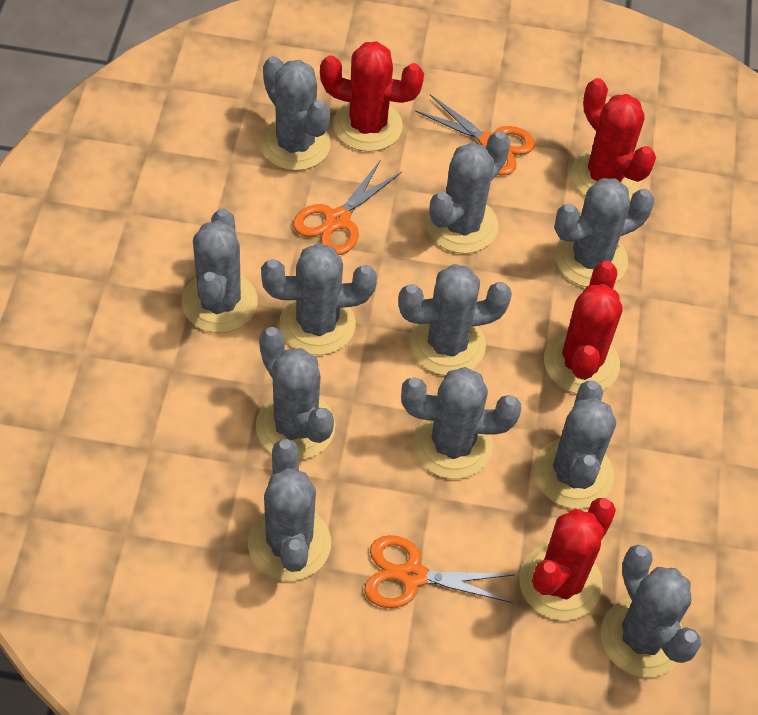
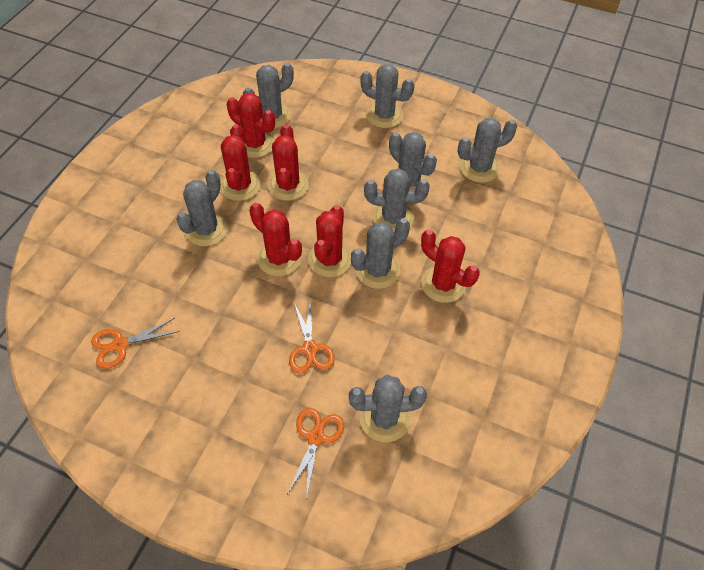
grey cactus: [182,209,258,333] [248,439,331,581] [256,327,335,460] [260,56,331,171] [261,243,377,355] [398,264,512,376] [401,367,521,479] [426,131,510,254] [534,380,616,509] [554,178,654,287] [601,545,702,677] = 11 -> [176,170,228,246] [243,63,294,129] [349,375,427,442] [351,218,410,289] [360,64,414,128] [364,168,430,233] [389,132,437,190] [458,118,517,183] = 8
red cactus: [320,42,424,152] [519,498,616,620] [544,261,622,394] [571,78,656,198] = 4 -> [220,125,261,201] [227,93,275,158] [249,203,302,276] [268,124,309,201] [308,205,351,278] [421,230,480,303] = 6

